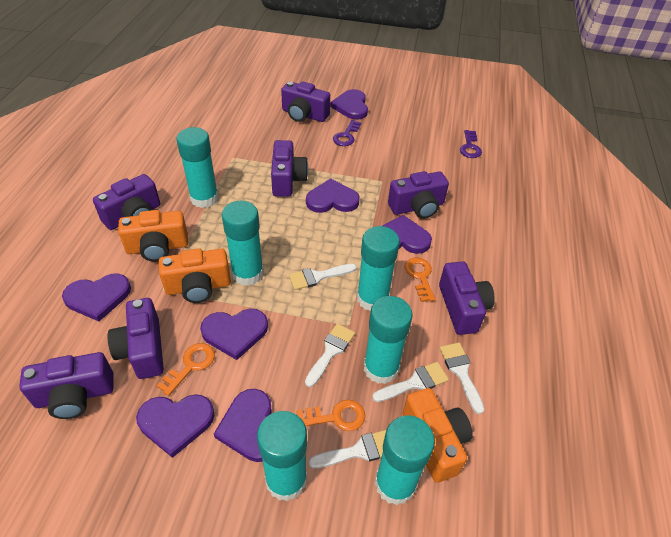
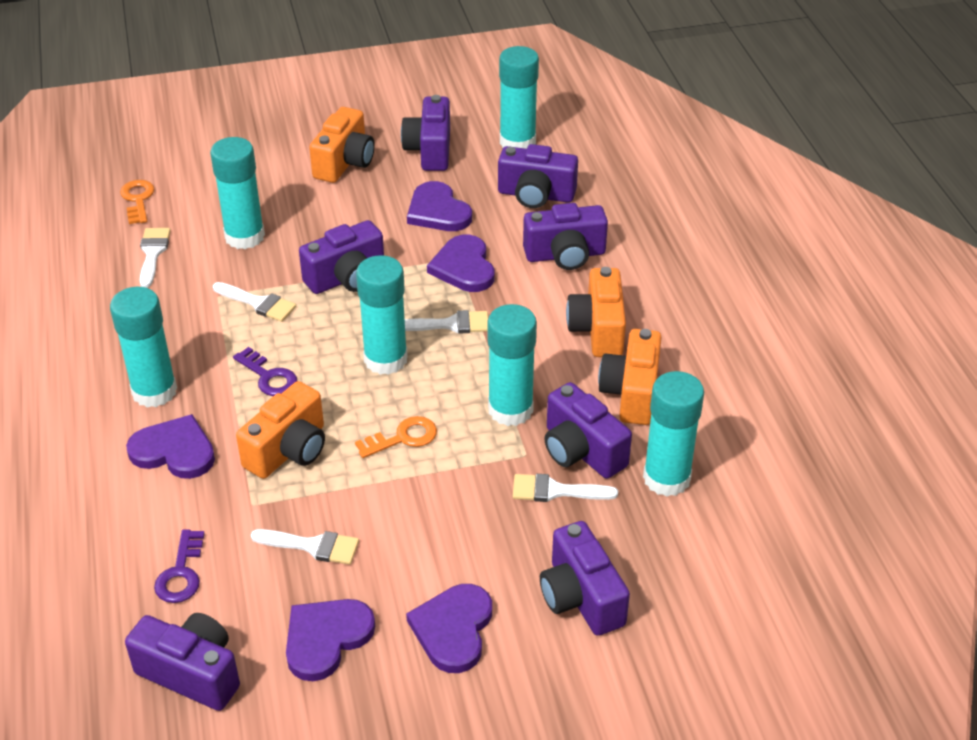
orange camera: [118,210,188,261] [159,249,231,303] [403,388,473,483] = 3 -> [236,381,325,479] [309,107,375,183] [566,267,626,357] [598,329,662,425] = 4
orange key: [156,343,215,396] [297,400,365,431] [405,257,436,302] = 3 -> [120,180,155,224] [355,416,437,458] = 2
purple heart: [62,273,131,321] [136,394,214,458] [200,309,268,360] [214,389,272,462] [306,178,360,213] [330,89,368,120] [382,215,432,254] = 7 -> [126,414,215,479] [286,599,375,681] [406,584,492,673] [407,181,472,231] [427,234,495,292] = 5

